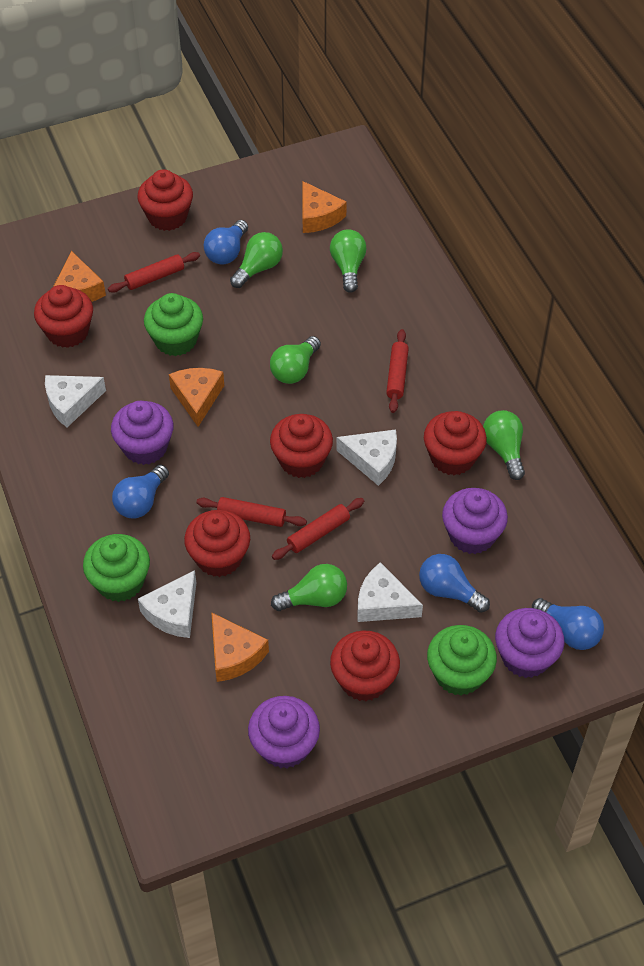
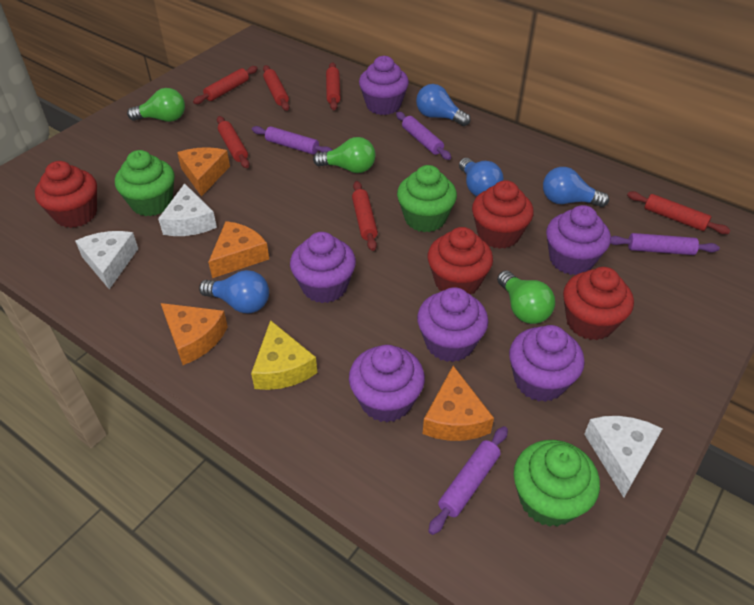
green light bulb: [230,232,283,288] [270,336,321,384] [271,564,347,611] [330,229,367,293] [483,410,525,480] = 5 -> [127,88,185,122] [313,137,376,173] [497,270,555,324] = 3
purple cupcake: [111,401,174,465] [248,696,320,768] [442,488,508,554] [495,608,565,678] = 4 -> [290,232,356,303] [349,345,425,423] [359,56,409,115] [417,287,488,362] [509,325,585,402] [546,205,611,275] = 6
purple rolling pin: none = 0 -> [252,126,332,155] [396,112,451,160] [428,426,508,535] [610,233,720,255] = 4
red cupcake: [34,285,93,348] [137,169,193,231] [184,510,250,577] [270,414,333,478] [330,631,400,701] [424,411,487,475] = 6 -> [35,161,97,228] [428,227,493,295] [472,180,534,249] [563,267,634,340] = 4
red rolling pin: [108,252,200,293] [196,497,307,527] [272,498,364,560] [386,329,409,413] = 4 -> [193,66,258,104] [217,116,249,168] [263,65,289,111] [326,62,341,110] [352,181,378,251] [627,191,731,234] = 6
white cheese: [45,375,106,427] [138,570,196,638] [336,429,397,486] [358,562,423,622] = 4 -> [75,231,138,289] [158,183,217,236] [584,416,663,498] = 3
yellow cheese: none = 0 -> [251,320,317,390] = 1

